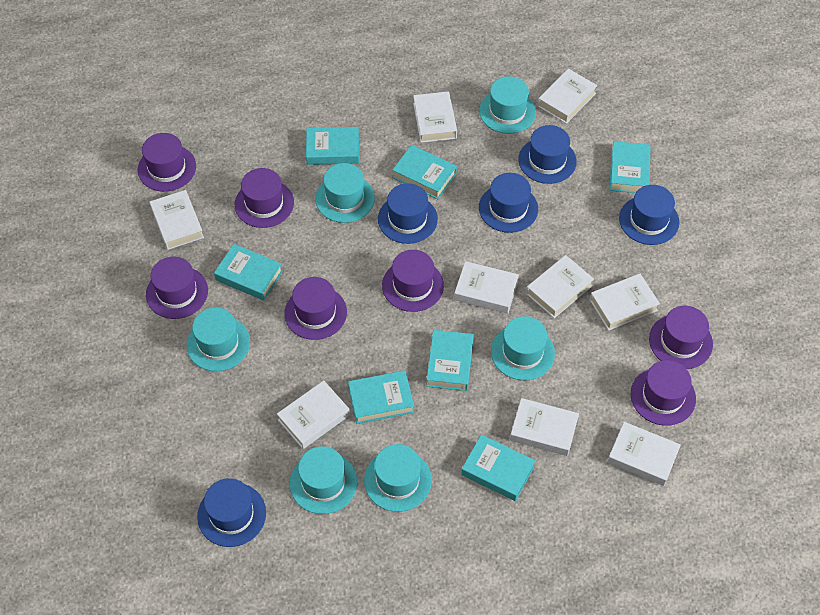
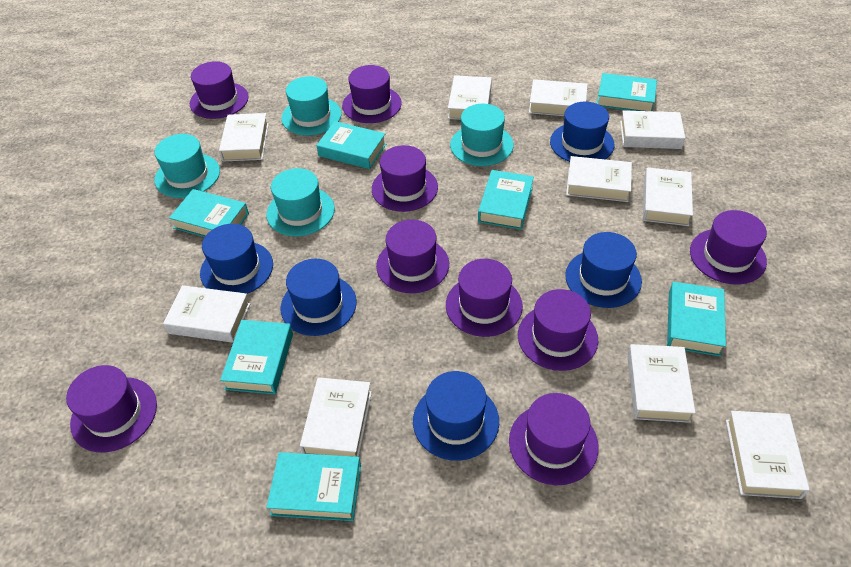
purple hat: [138,133,196,192] [146,257,208,319] [235,168,294,228] [284,277,347,340] [382,250,444,312] [631,360,696,426] [649,306,713,369] = 7 -> [66,365,157,453] [190,61,249,119] [342,65,402,123] [372,145,438,212] [376,220,449,293] [446,259,523,337] [509,393,599,485] [518,289,598,371] [690,210,767,285] = 9
turquoise hat: [186,308,250,371] [290,446,357,514] [315,163,375,223] [364,444,432,512] [479,76,536,134] [491,316,555,380] = 6 -> [155,134,220,198] [266,168,335,236] [281,76,342,135] [450,104,514,166] = 4
white book: [149,190,204,250] [277,381,350,449] [413,91,457,143] [454,261,519,314] [510,398,579,456] [526,255,594,318] [538,68,597,124] [590,273,660,331] [607,422,681,486] = 9 -> [163,285,250,343] [219,113,269,162] [300,377,372,457] [448,75,492,120] [529,79,587,116] [566,156,632,202] [620,110,685,149] [627,344,695,423] [643,167,693,226] [726,411,810,499] = 10

